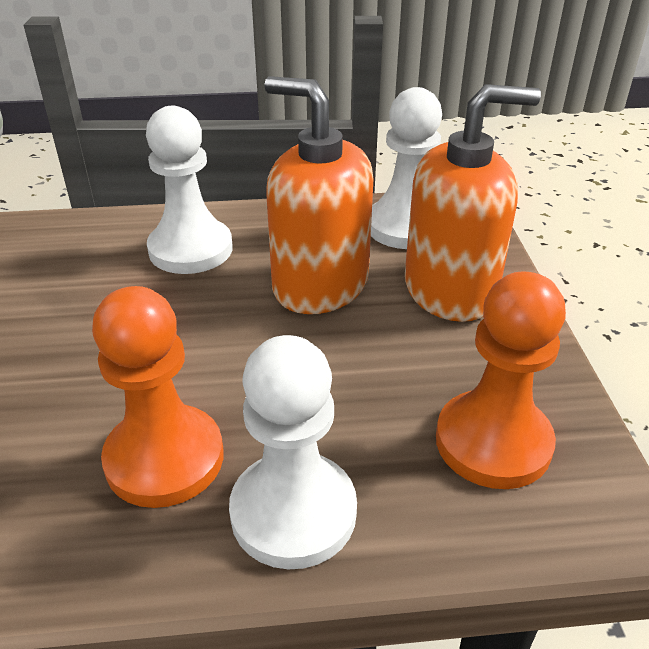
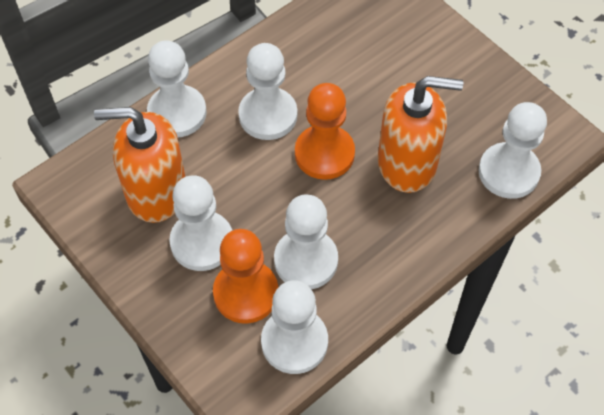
white pawn: [146,106,233,274] [229,335,357,569] [371,87,442,249] = 3 -> [147,40,207,138] [169,175,232,271] [238,43,297,140] [261,280,328,374] [274,194,338,289] [478,102,547,199] = 6

